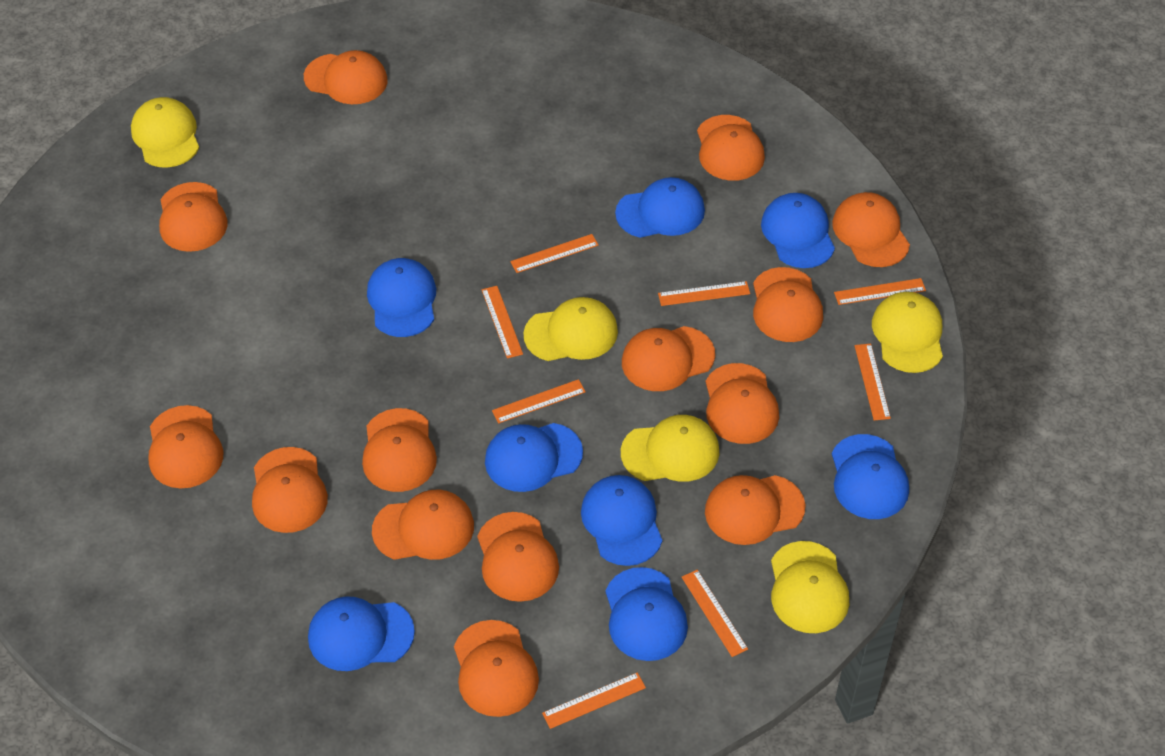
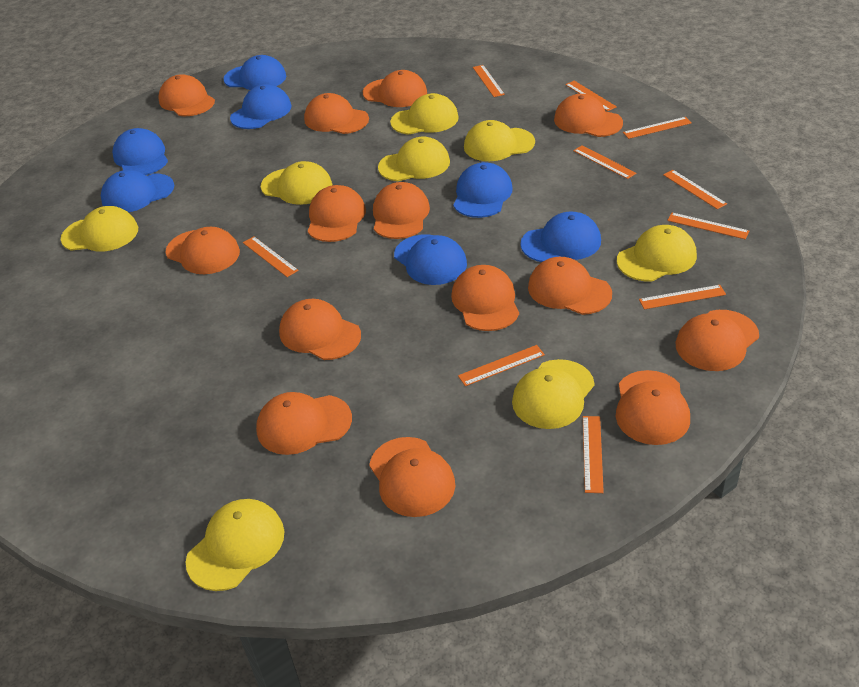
blue cap: [308,596,415,671] [367,258,436,337] [485,423,583,492] [581,475,662,566] [605,567,688,661] [615,177,705,238] [761,193,835,268] [832,434,909,519] = 8 -> [101,170,174,212] [112,128,168,175] [223,55,286,90] [230,84,292,129] [394,234,467,285] [453,162,513,218] [520,212,601,262] = 7
orange ruler: [482,286,523,359] [492,379,586,423] [510,234,599,273] [542,672,646,729] [658,281,750,306] [682,570,748,657] [834,278,926,305] [854,344,891,421] = 8 -> [243,236,299,277] [458,345,545,386] [473,65,505,97] [565,81,617,111] [573,145,636,179] [583,416,604,493] [623,117,692,139] [639,285,726,309] [663,170,727,209] [667,213,749,239] = 10
yellow cap: [131,97,199,168] [523,297,618,361] [621,415,719,482] [771,541,849,633] [872,292,943,373] = 5 -> [61,206,138,251] [186,499,284,591] [261,161,332,205] [378,137,450,181] [390,93,459,135] [464,120,535,161] [512,359,595,429] [617,225,697,282] = 8

